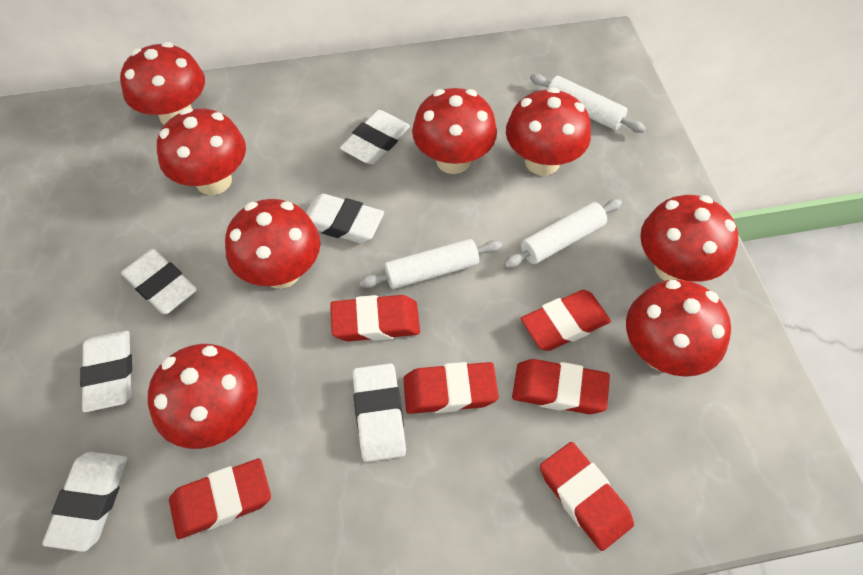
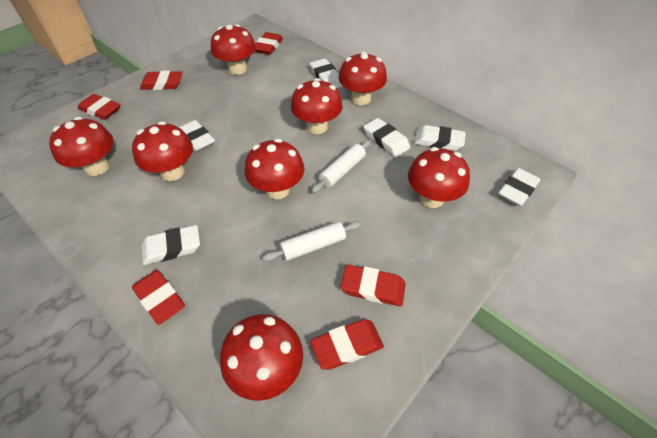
white rolling pin: [359,239,503,289] [504,199,622,268] [530,74,646,133] = 3 -> [262,221,361,262] [312,140,371,193] = 2

